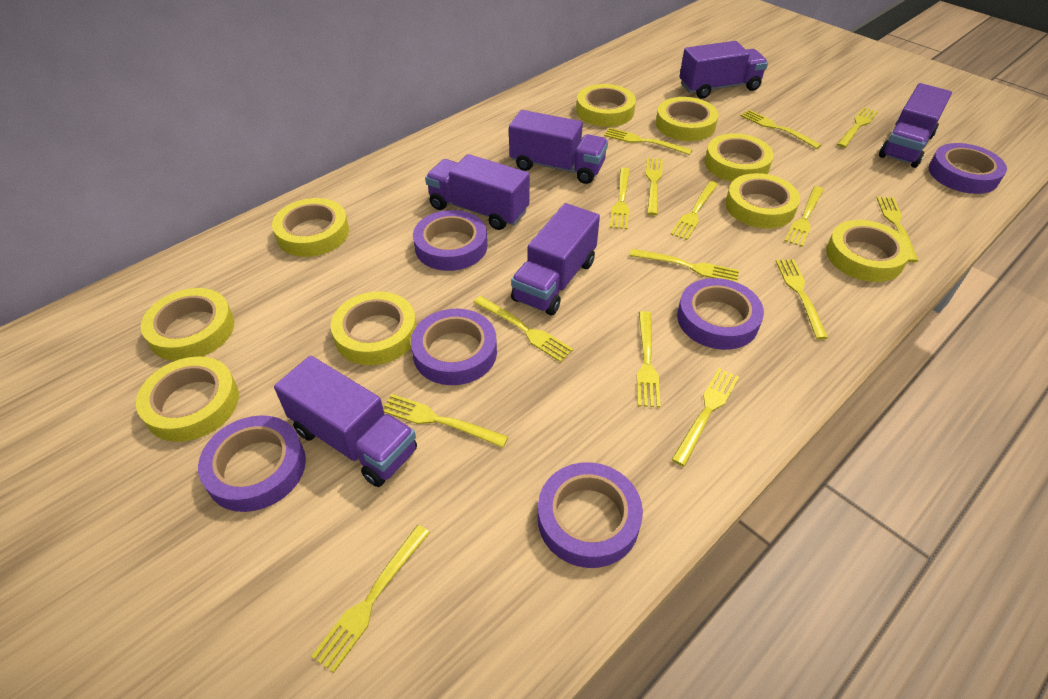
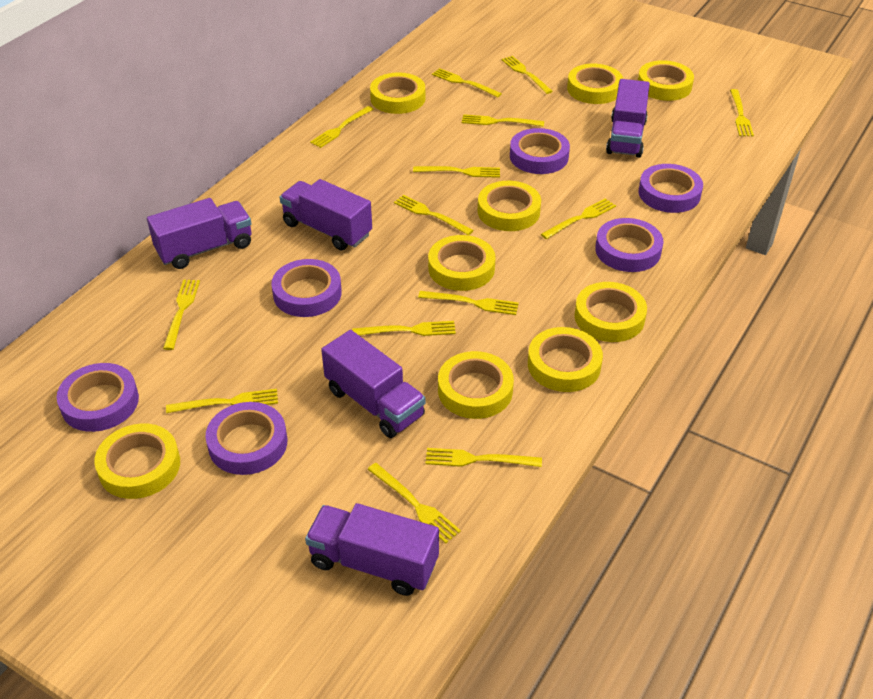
purple truck: [274,356,417,487] [425,154,530,230] [509,110,608,184] [511,203,600,315] [680,41,768,99] [879,83,952,168] = 6 -> [147,198,251,269] [280,179,372,250] [305,503,439,596] [321,330,426,438] [606,79,650,158] = 5
yellow fork: [311,525,430,673] [383,394,508,448] [473,296,573,362] [604,128,692,155] [610,168,630,229] [629,249,739,282] [637,311,660,408] [646,158,663,215] [671,181,718,240] [671,368,739,466] [741,110,822,149] [776,259,828,340] [785,186,824,247] [837,107,878,148] [876,196,918,262] = 15 -> [163,280,200,350] [166,389,278,413] [310,106,373,148] [352,321,456,336] [367,463,461,543] [394,195,474,235] [413,166,500,178] [418,291,519,315] [426,448,542,467] [432,68,502,98] [462,114,544,127] [502,56,553,94] [541,198,616,239] [730,89,754,136] = 14

